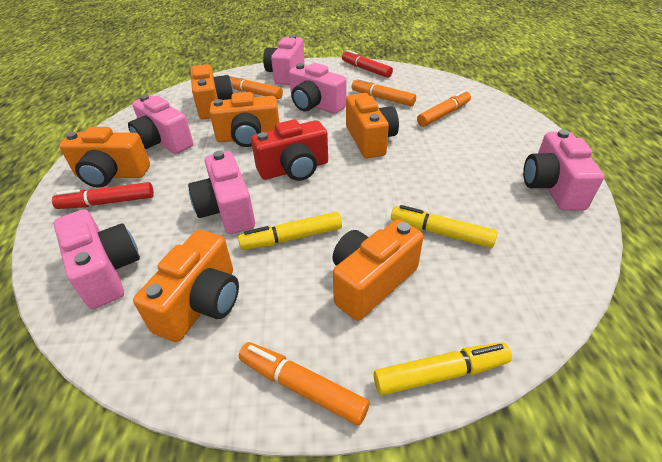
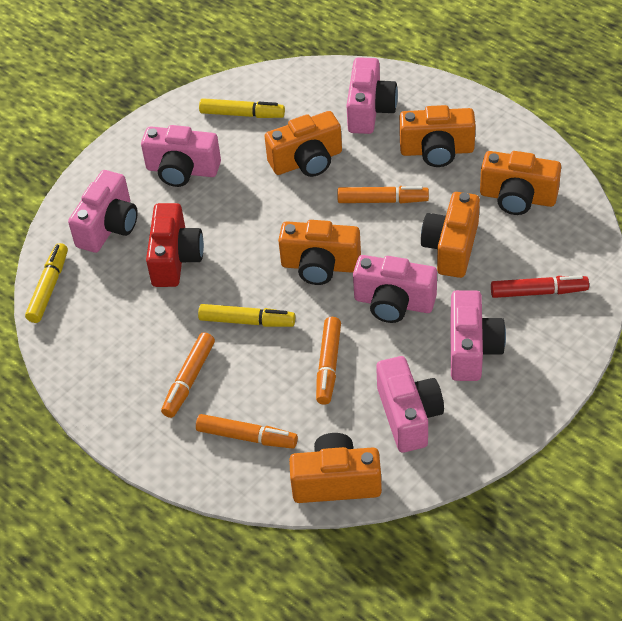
red marker: [52,182,154,209] [342,50,393,78] = 2 -> [491,275,589,298] = 1

